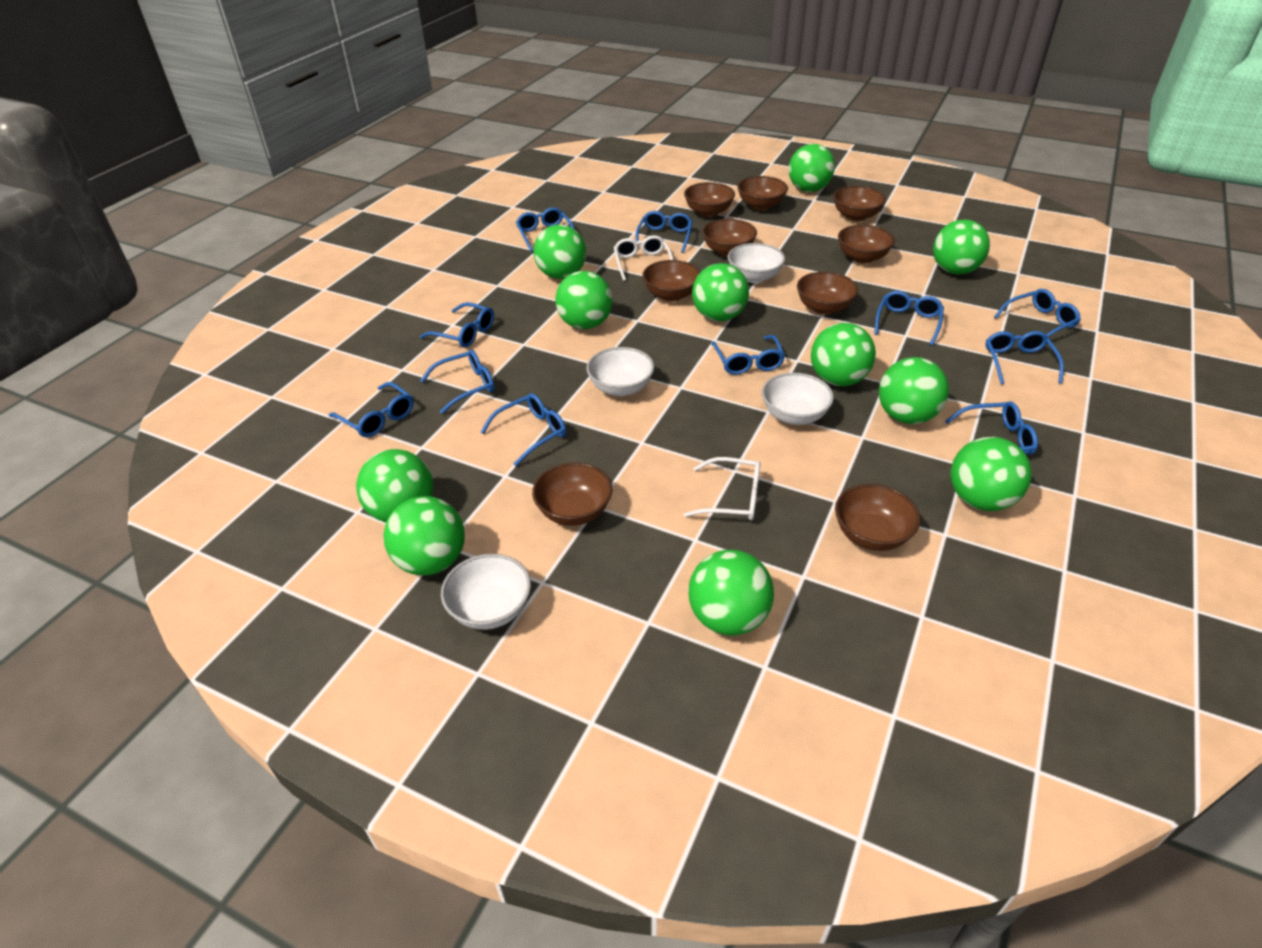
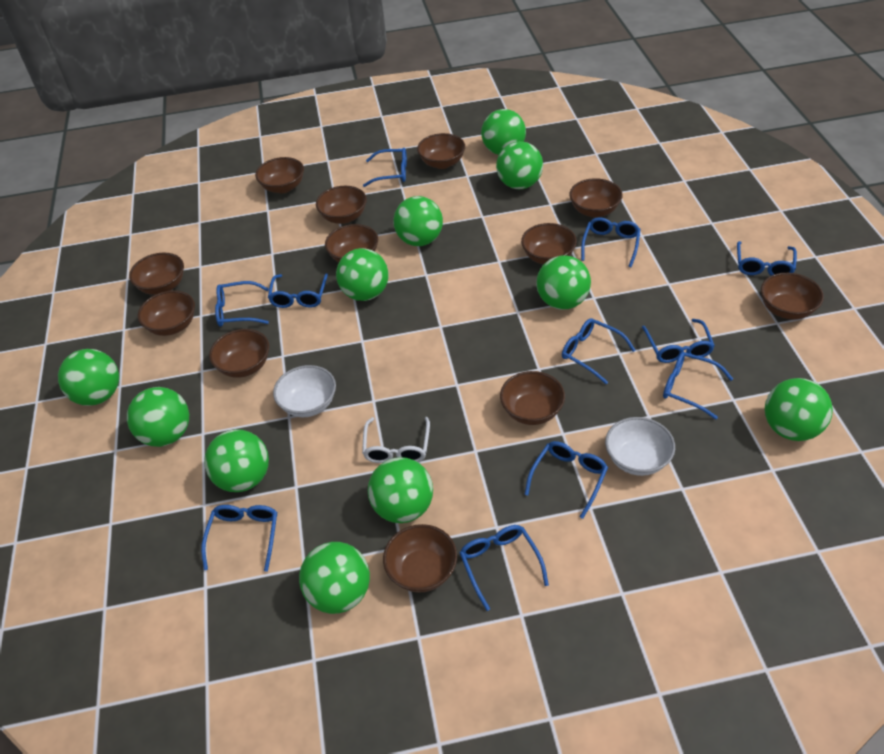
brown bowl: [532,462,612,526] [642,260,700,301] [684,182,735,217] [702,219,757,257] [737,176,788,210] [797,272,858,315] [833,186,886,221] [835,484,921,551] [838,225,895,263] = 9 -> [129,253,184,295] [138,290,195,336] [209,329,269,378] [255,157,304,193] [316,186,367,224] [325,224,378,263] [383,524,457,593] [417,133,465,169] [500,371,565,425] [521,223,577,264] [570,178,623,217] [761,273,824,320] = 12
white bowl: [441,554,531,630] [587,347,654,396] [727,243,785,283] [762,373,834,425] = 4 -> [273,365,336,417] [605,417,675,476] = 2
white glasses: [614,235,673,281] [684,457,761,520] = 2 -> [362,417,430,463] = 1

